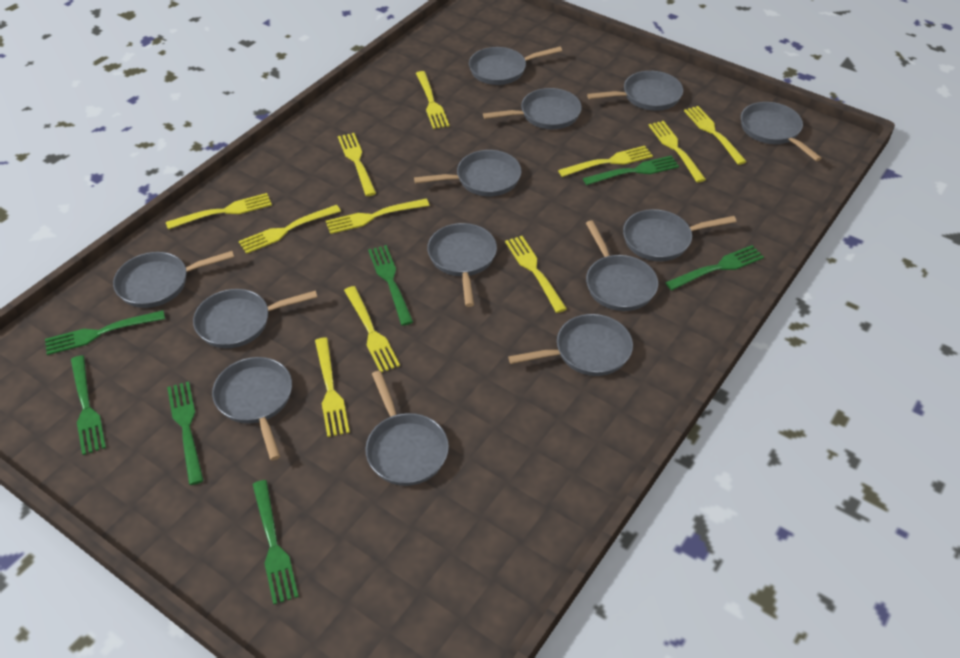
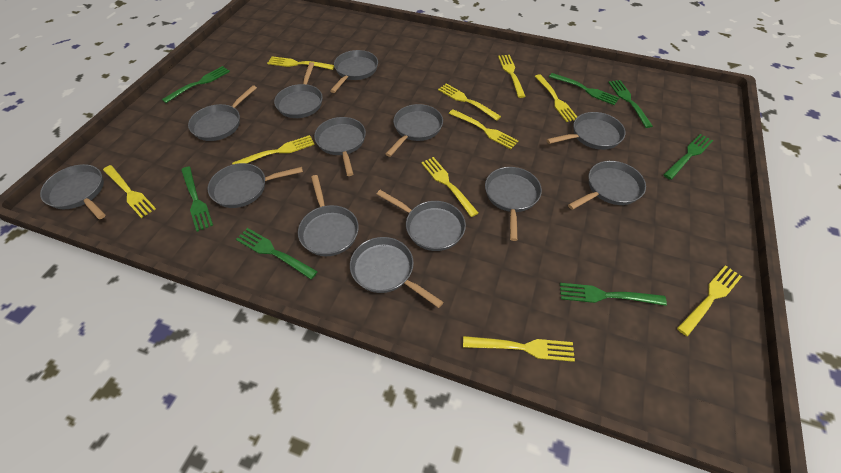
yellow fork: [166,193,272,229] [239,205,341,254] [315,338,350,437] [326,199,429,234] [338,133,376,196] [344,286,400,373] [416,71,449,129] [505,236,567,313] [558,146,653,177] [648,121,706,183] [684,106,747,165] = 11 -> [103,165,156,218] [232,135,315,164] [267,56,334,70] [421,157,478,217] [438,83,501,121] [449,109,518,149] [463,336,575,362] [498,55,526,98] [534,74,577,122] [677,265,742,336] = 10

